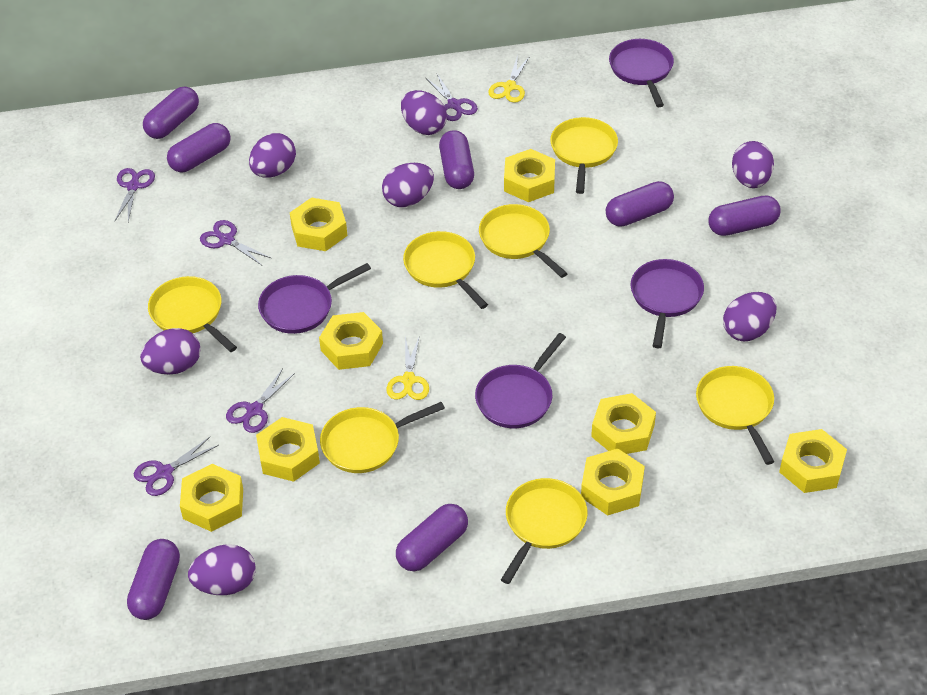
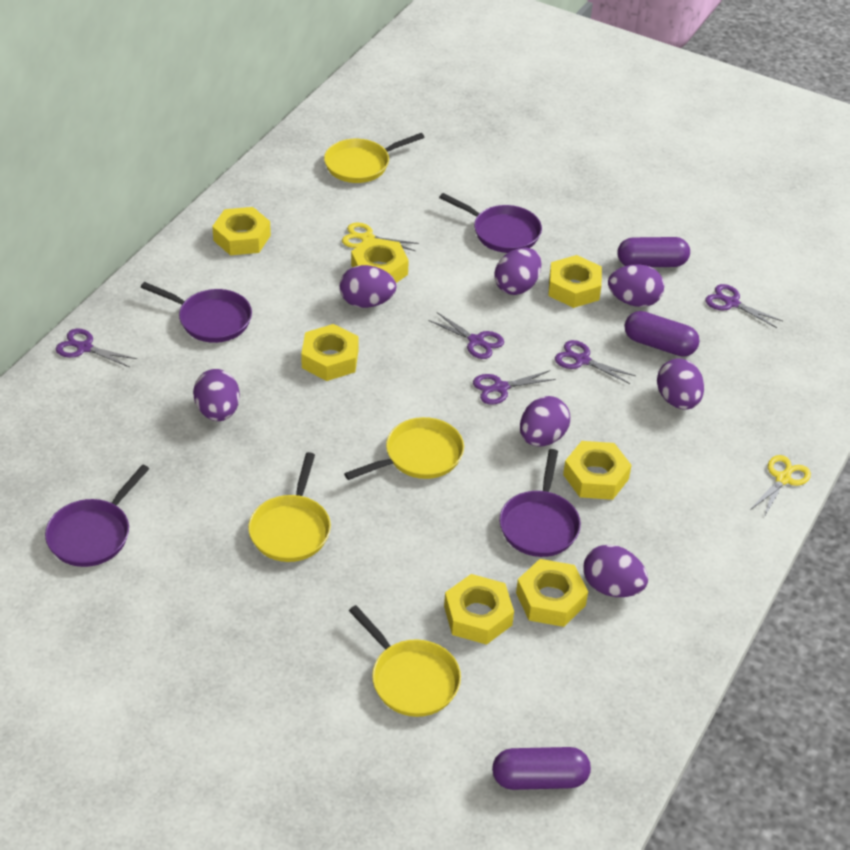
purple capsule: [127,539,180,620] [143,87,199,139] [167,123,231,172] [396,504,468,571] [439,130,474,189] [606,181,674,227] [708,195,781,236] = 7 -> [492,747,591,790] [618,237,690,267] [625,311,700,357] = 3
yellow nut: [180,464,243,532] [256,417,320,482] [290,197,347,251] [319,312,383,370] [504,149,555,202] [581,449,645,516] [591,393,656,454] [779,429,847,493] = 8 -> [212,207,271,255] [301,324,359,381] [351,238,409,283] [444,574,514,645] [516,559,588,627] [548,255,602,308] [563,441,632,500] = 7
yellow pan: [148,276,237,352] [320,402,445,473] [403,231,488,309] [479,204,568,278] [501,478,587,584] [550,117,618,194] [696,366,774,465] = 7 -> [248,452,331,562] [324,133,425,183] [344,417,464,480] [349,605,461,717] = 4

